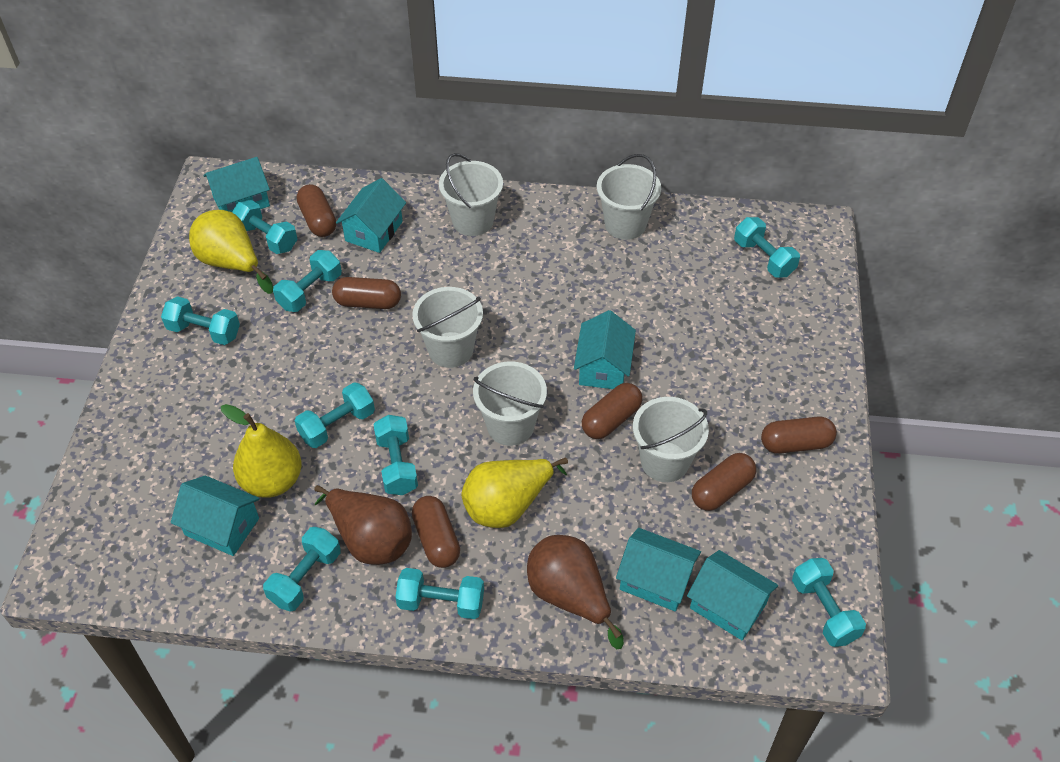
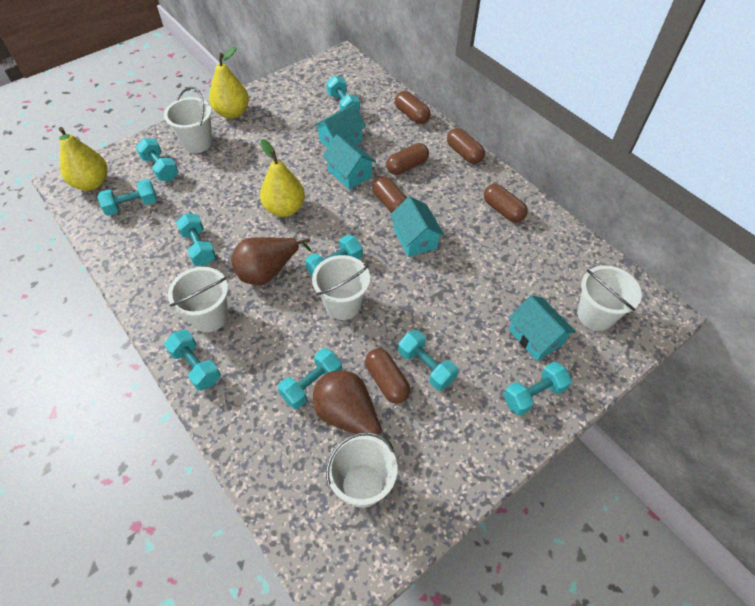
turquoise house: [171,475,260,556] [203,157,270,212] [336,178,406,253] [574,310,636,389] [616,528,701,611] [687,550,778,640] = 6 -> [314,104,366,148] [322,134,376,190] [390,197,444,257] [508,295,576,361] = 4

